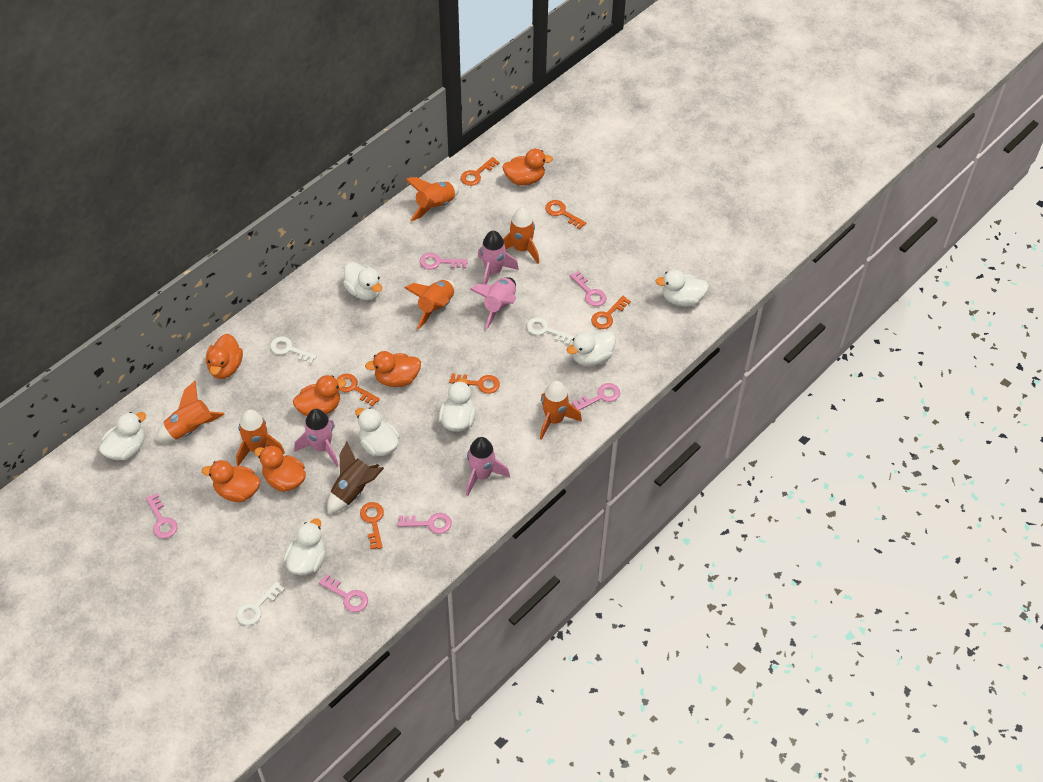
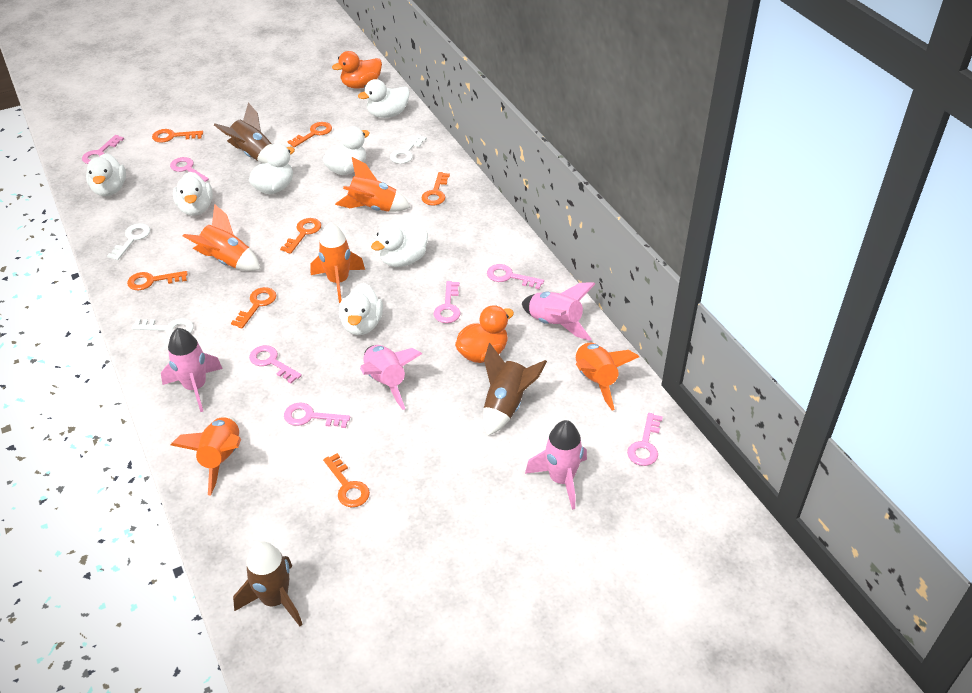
brown rocket: [327,442,384,514] = 1 -> [214,103,273,163] [233,541,303,626] [483,343,547,436] = 3
orange duck: [202,460,260,502] [206,334,243,379] [254,445,306,492] [293,375,347,416] [365,351,421,387] [502,149,553,186] = 6 -> [332,51,382,89] [455,305,514,363] = 2
orange key: [336,374,380,407] [360,502,384,550] [449,373,500,394] [461,157,500,186] [545,200,586,229] [591,296,631,329] = 6 -> [127,271,188,290] [152,129,203,143] [231,287,276,329] [280,218,321,254] [287,122,332,147] [323,453,370,507] [422,172,450,205] = 7
orange rocket: [155,381,225,442] [236,409,285,466] [404,280,455,329] [405,177,459,221] [503,208,539,264] [540,381,582,440] = 6 -> [171,416,241,495] [183,204,261,271] [311,222,365,303] [335,157,411,212] [576,342,639,410] = 5
pink key: [146,493,178,538] [319,574,368,612] [397,513,452,534] [420,253,468,269] [570,271,606,306] [572,383,620,410] = 6 -> [82,135,124,164] [170,157,209,182] [249,345,302,383] [284,402,350,428] [434,281,460,323] [487,264,544,289] [627,413,663,466] = 7

